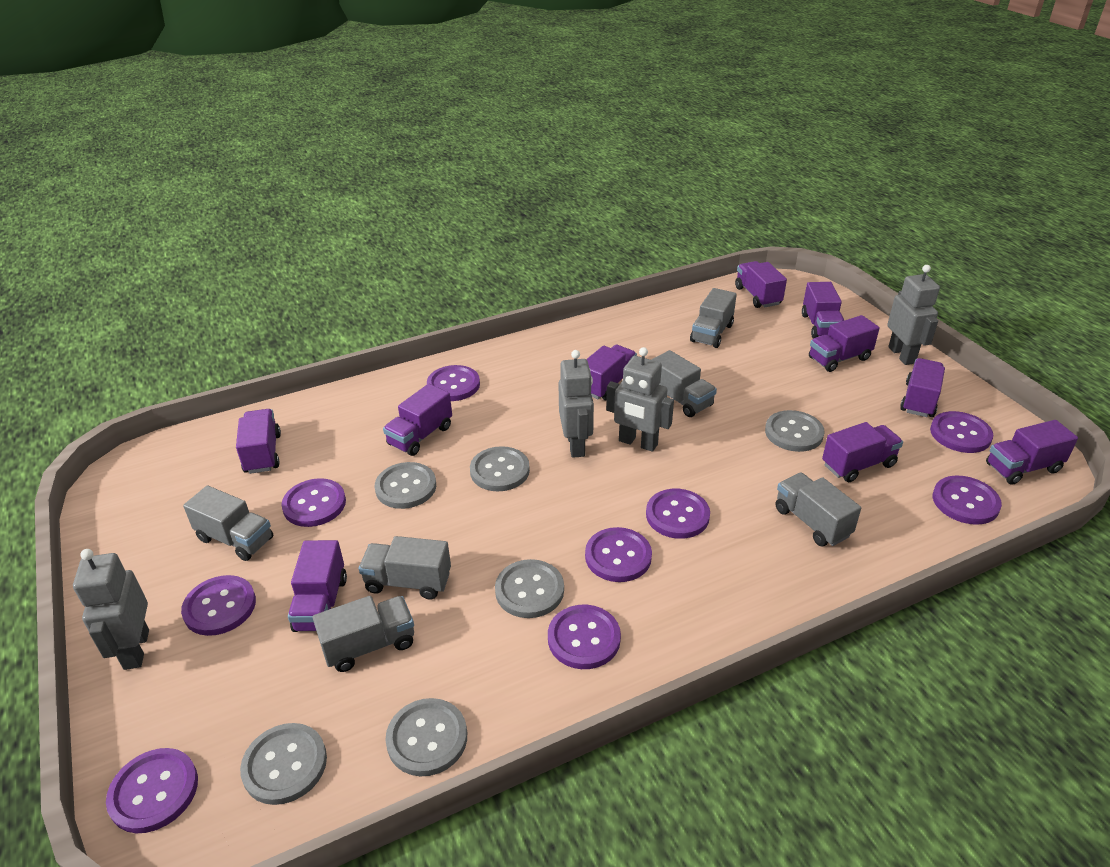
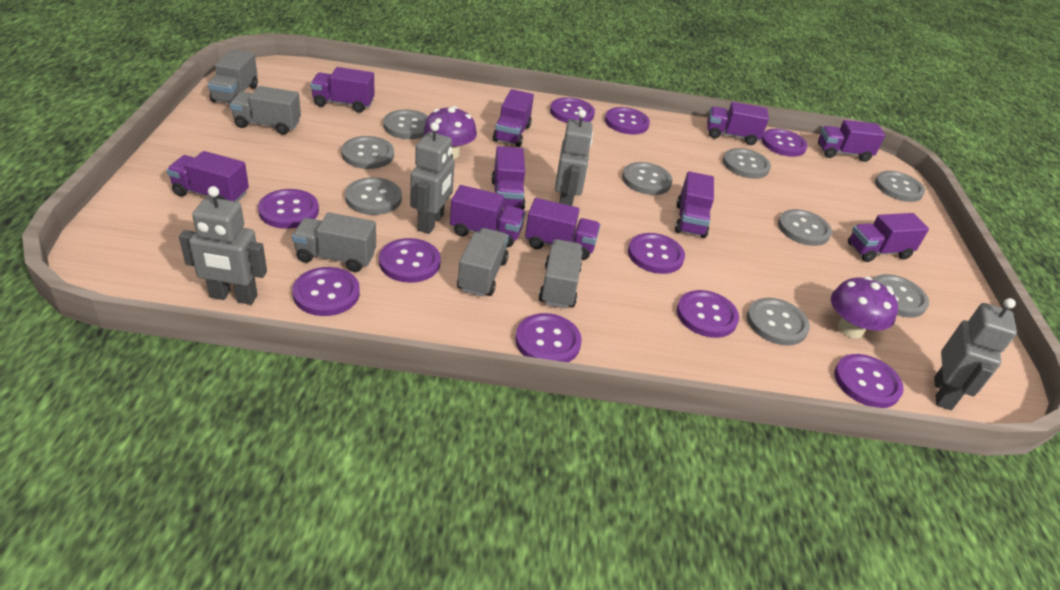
grey button: [240,723,327,805] [375,462,436,509] [385,698,467,776] [470,446,530,491] [495,559,564,618] [765,410,825,452] = 6 -> [341,136,394,169] [345,177,402,215] [383,110,428,139] [622,162,672,195] [723,148,771,179] [747,298,810,346] [778,209,832,246] [873,274,929,318] [875,171,925,202] = 9
grey truck: [183,486,273,561] [313,596,414,672] [359,536,451,599] [651,350,717,417] [690,288,737,348] [776,472,861,547] = 6 -> [208,49,258,104] [230,86,301,135] [292,212,376,272] [457,228,509,297] [539,239,582,309] = 5
purple button: [106,748,198,833] [181,575,256,636] [282,478,346,527] [427,365,480,401] [548,605,621,669] [585,527,652,582] [646,489,710,539] [930,411,993,453] [933,475,1002,525] = 9 -> [258,189,319,229] [292,267,360,316] [379,238,441,283] [515,313,582,362] [550,97,595,123] [605,107,650,135] [628,233,685,274] [677,290,739,338] [762,129,808,157] [835,354,904,408] = 10
purple mushroom: none = 0 -> [424,106,477,159] [831,277,898,338] = 2

